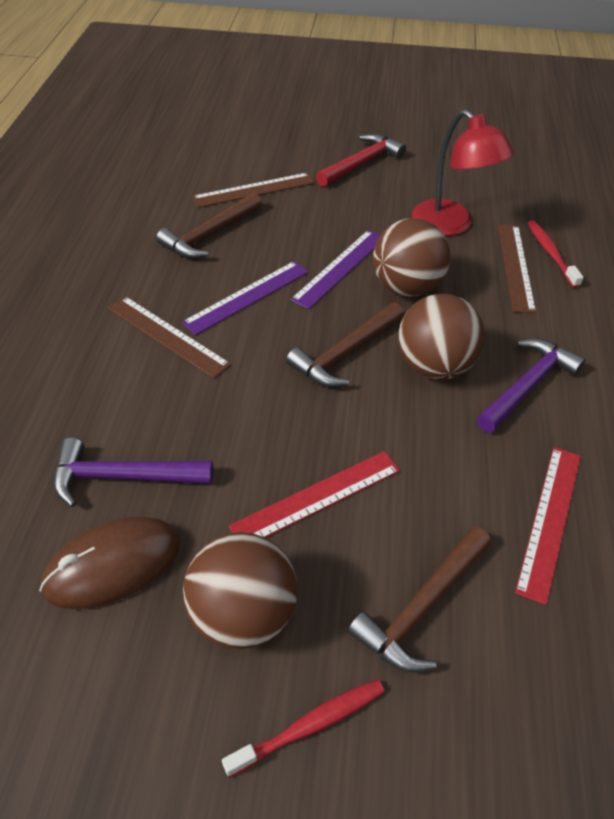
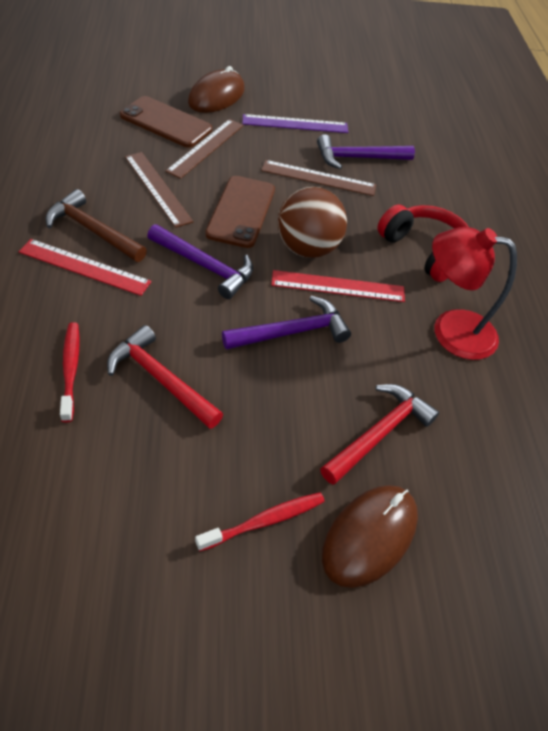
brown ball: [183,532,297,650] [373,218,450,296] [398,294,485,380] = 3 -> [278,187,347,258] = 1
brown hammer: [156,193,262,258] [286,302,404,387] [348,526,491,673] = 3 -> [46,189,147,262] = 1
brown mouse: [39,517,180,609] = 1 -> [188,66,245,113] [322,485,418,588] = 2
brown phone: none = 0 -> [120,96,212,148] [205,176,275,248] = 2
purple hammer: [54,438,213,507] [477,338,586,433] = 2 -> [147,224,253,299] [222,296,351,350] [317,134,415,169] = 3
purple ruler: [182,261,309,335] [290,230,380,309] = 2 -> [242,114,348,133] = 1
red hammer: [316,134,406,187] = 1 -> [107,325,223,429] [320,384,439,485] = 2
red headphones: none = 0 -> [377,205,468,282] = 1

